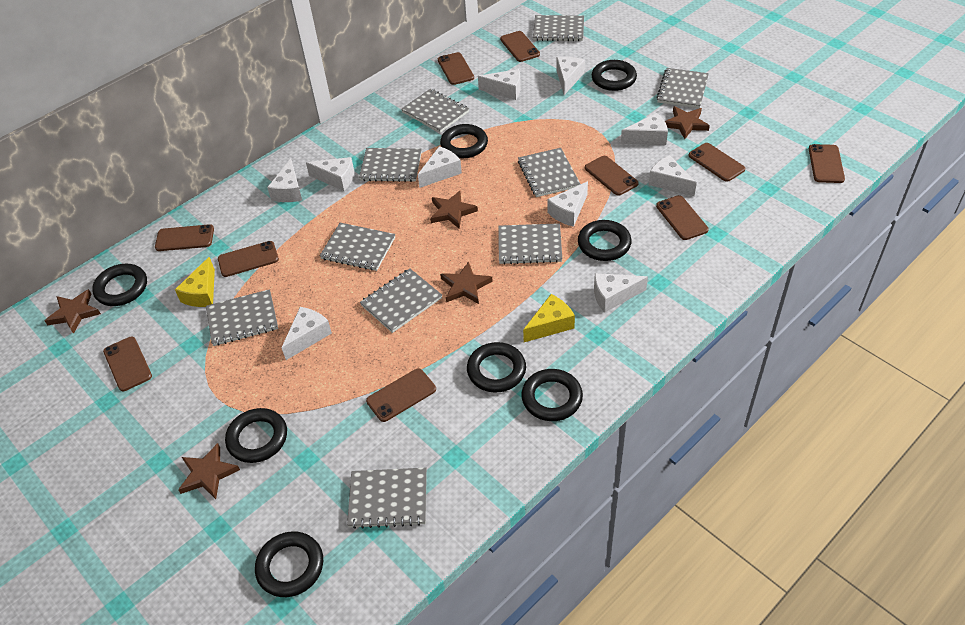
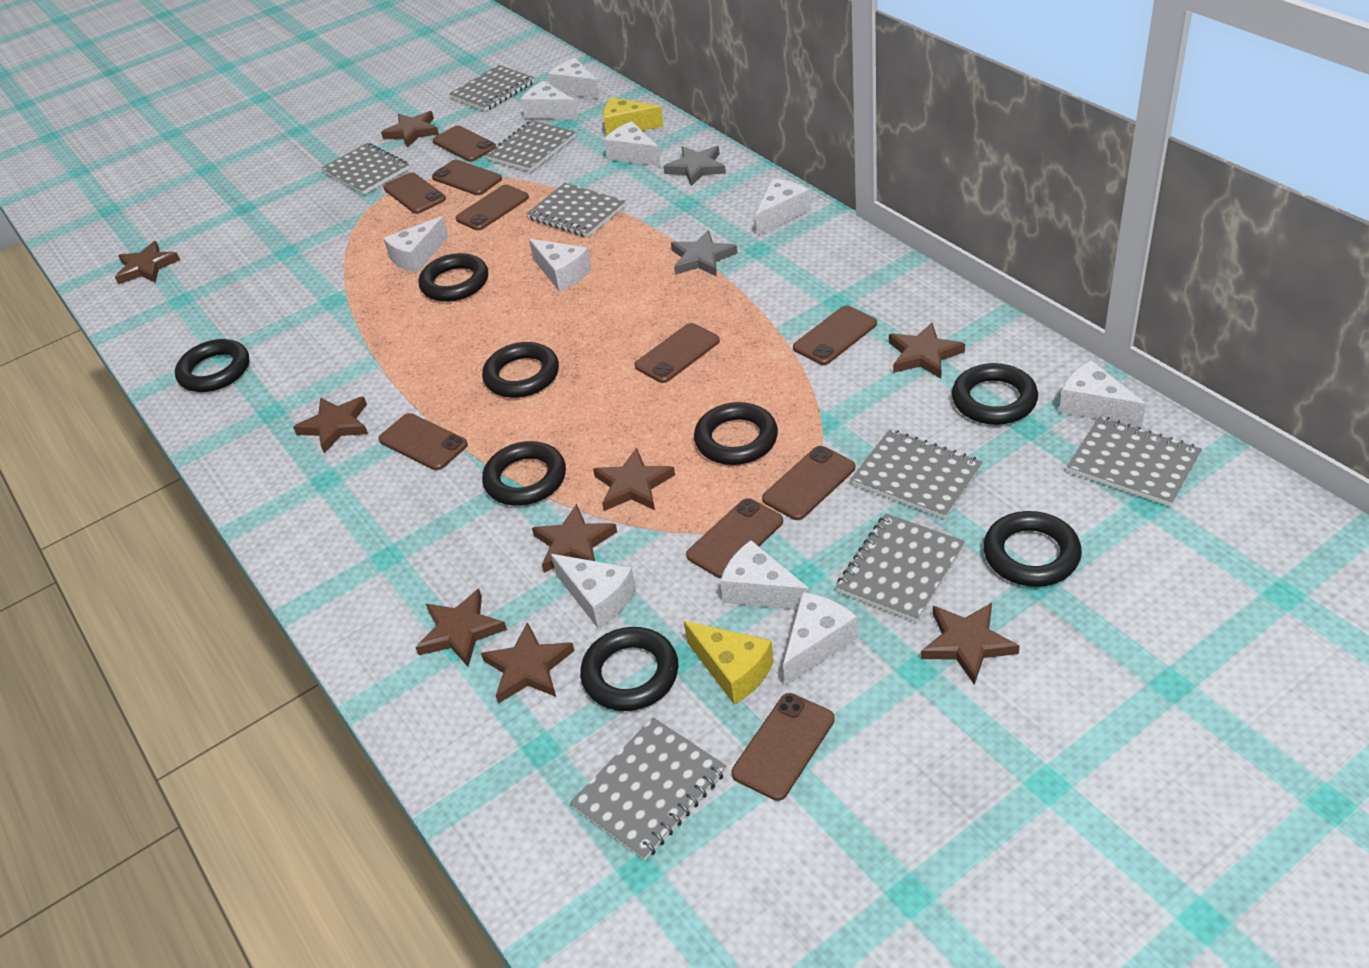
brown star: [45,289,101,334] [178,443,240,499] [430,191,478,229] [440,262,493,304] [665,106,710,139] = 5 -> [115,241,180,284] [293,397,368,453] [381,111,439,148] [415,589,507,667] [481,622,575,703] [532,504,617,573] [593,448,675,511] [889,322,965,379] [921,603,1020,685] = 9
grey notebook: [206,289,278,346] [320,223,395,271] [347,468,427,529] [359,148,422,182] [360,268,442,333] [401,89,469,133] [498,223,562,264] [518,148,580,197] [533,15,584,41] [656,68,709,108] = 10 -> [321,143,410,195] [449,65,535,111] [486,120,576,172] [526,183,626,237] [570,717,727,860] [836,514,965,622] [851,429,983,519] [1067,416,1202,507] = 8
grey star: none = 0 -> [663,146,726,186] [671,230,738,277] = 2

